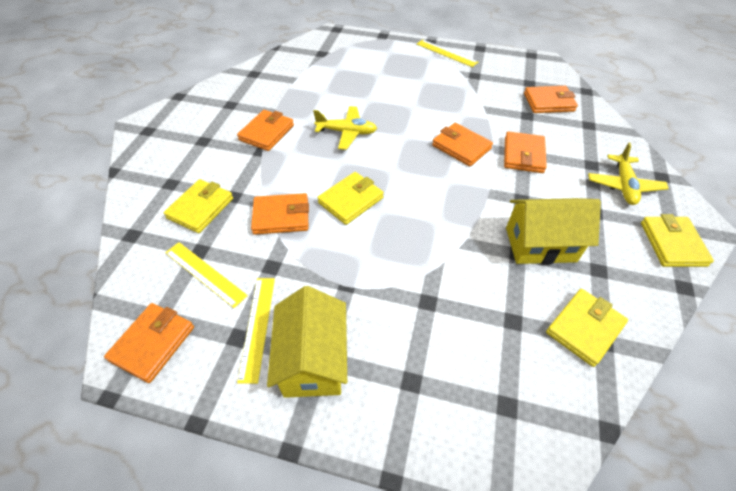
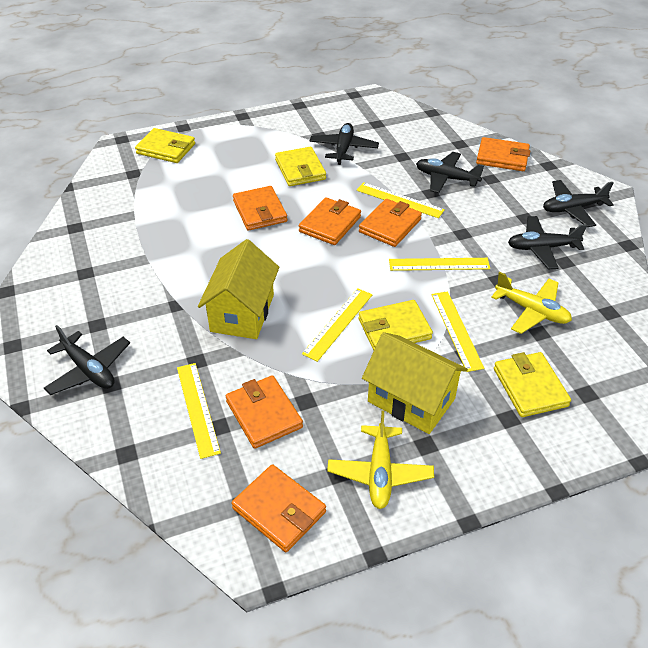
black plane: none = 0 -> [44,325,130,395] [309,123,379,165] [416,152,484,193] [508,216,587,269] [543,180,614,227] = 5
yellow ruler: [165,242,248,308] [237,278,275,384] [417,40,478,67] = 3 -> [177,363,221,459] [302,288,372,362] [356,182,445,218] [389,258,490,271] [431,291,484,372] = 5

